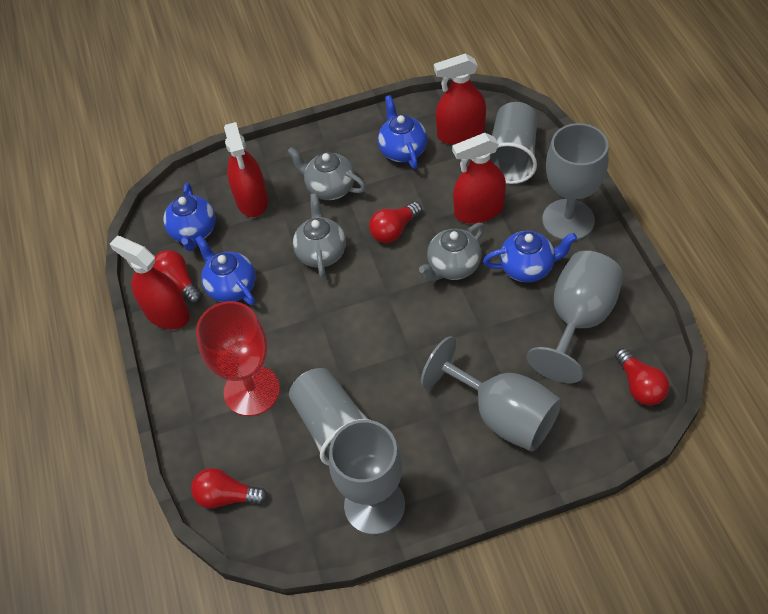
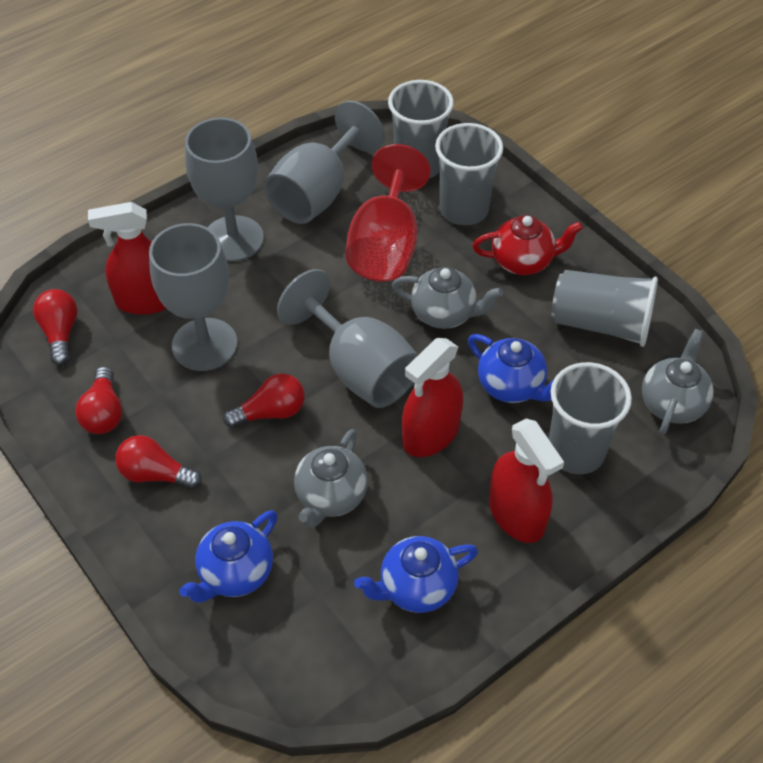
blue teapot: [163,183,216,251] [195,235,256,305] [378,95,427,169] [483,231,577,283] = 4 -> [179,510,278,602] [354,536,478,613] [468,334,553,403] = 3
grey cup: [289,368,370,466] [490,102,538,184] = 2 -> [388,80,454,178] [435,123,503,225] [549,362,632,474] [551,270,658,347] = 4
red spray bottle: [110,236,190,329] [224,122,268,217] [434,53,486,145] [452,133,506,224] = 4 -> [88,202,166,315] [402,338,463,457] [489,419,564,543] = 3
red teapot: none = 0 -> [472,215,583,275] = 1

